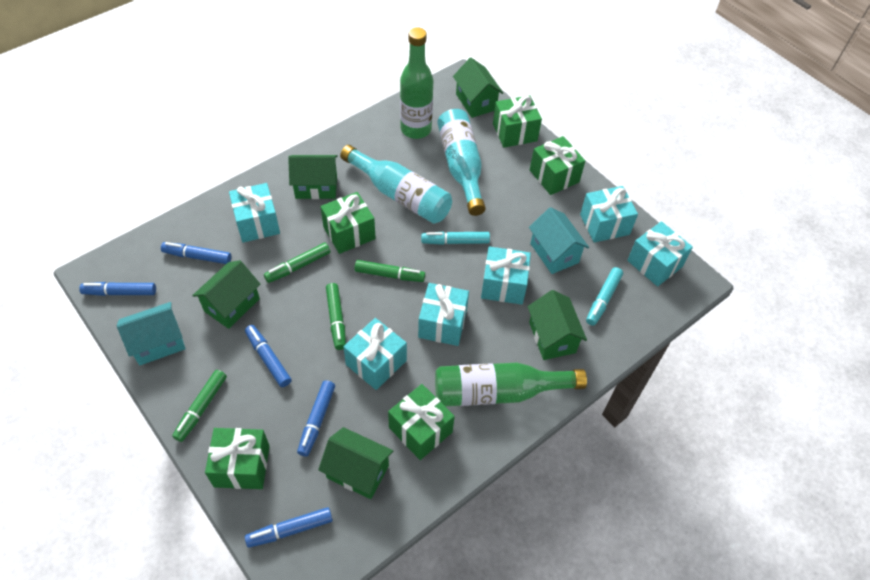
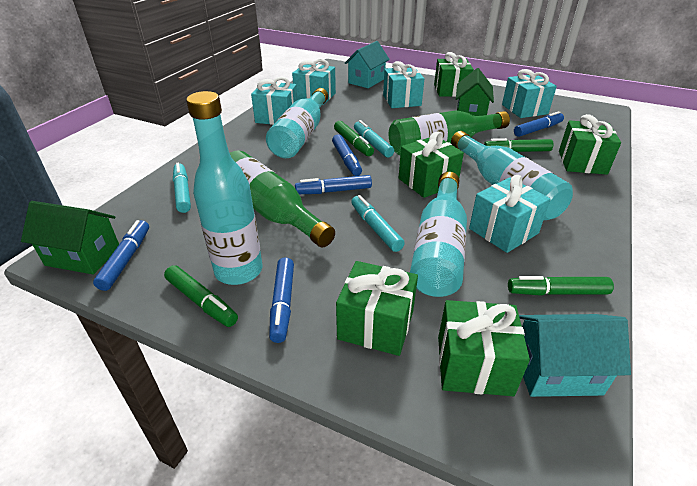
green house: [192,260,261,329] [288,155,338,199] [318,427,393,499] [453,58,503,118] [528,290,587,360] = 5 -> [21,201,119,275] [456,68,494,116] = 2
turquoise bottle: [340,145,452,224] [437,109,486,216] = 2 -> [186,91,262,285] [266,88,328,158] [410,172,467,297] [451,131,573,220] = 4
turquoise gift: [229,183,280,243] [343,318,407,390] [418,283,469,346] [481,247,531,305] [580,186,638,243] [627,221,693,286] = 6 -> [251,77,297,125] [292,59,336,105] [383,61,424,108] [469,175,551,253] [502,69,557,118] = 5
turquoise marker: [421,231,490,245] [586,267,623,326] = 2 -> [173,163,191,213] [351,195,405,252] [354,120,394,158] = 3

